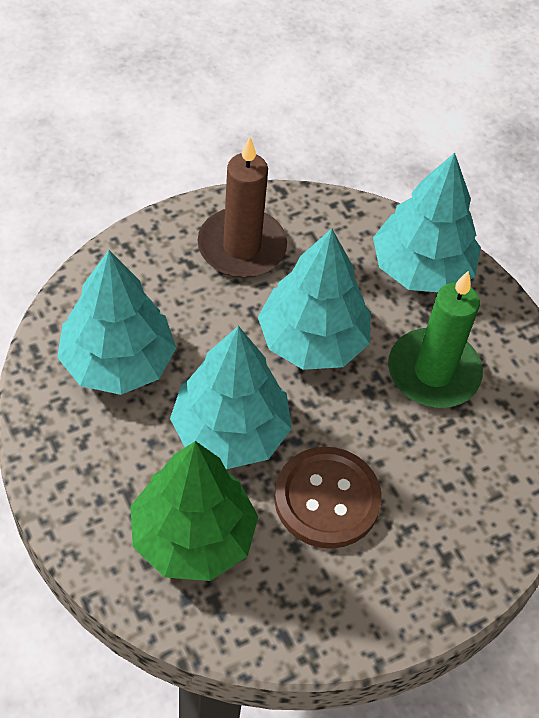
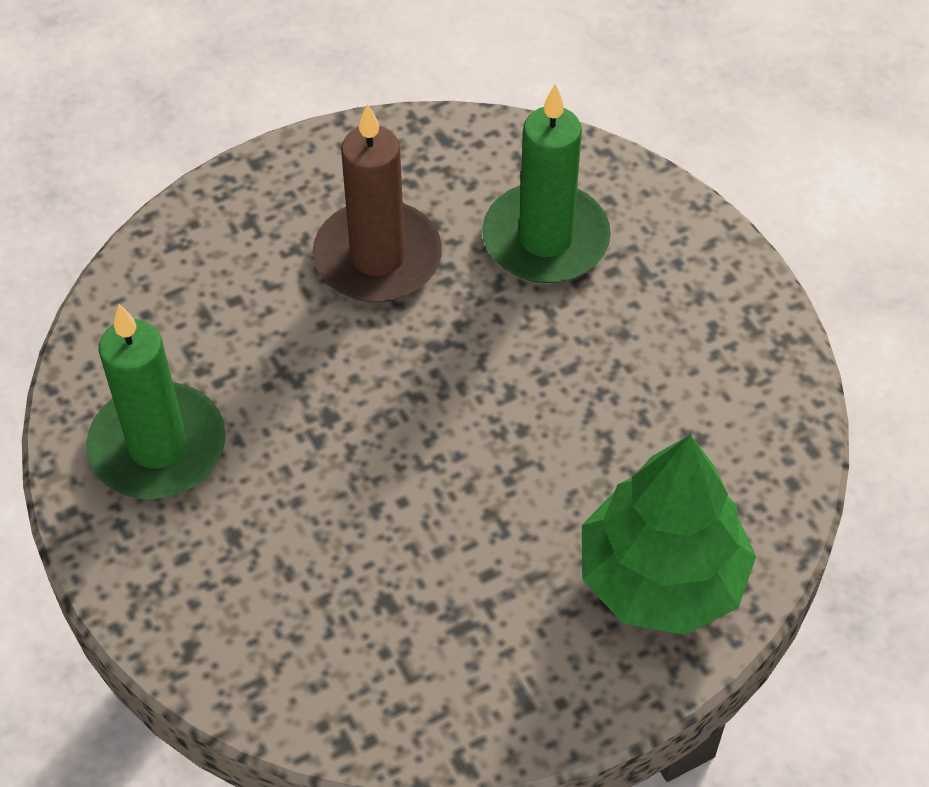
brown button: [274,447,382,549] = 1 -> none = 0
green candle: [388,271,483,408] = 1 -> [86,304,226,499] [482,84,611,283] = 2
turquoise tree: [57,250,176,395] [170,326,292,469] [258,229,371,370] [373,153,481,292] = 4 -> none = 0

